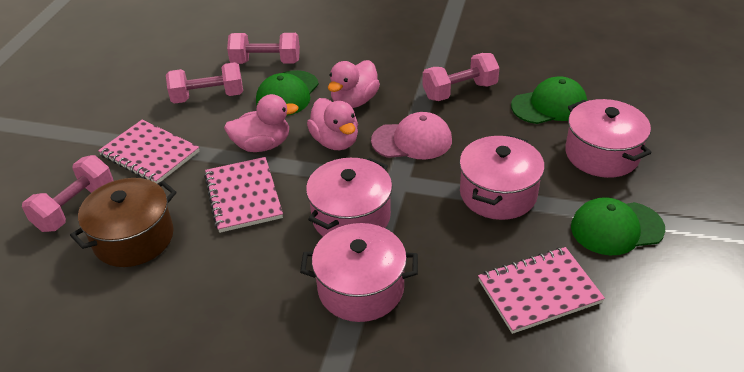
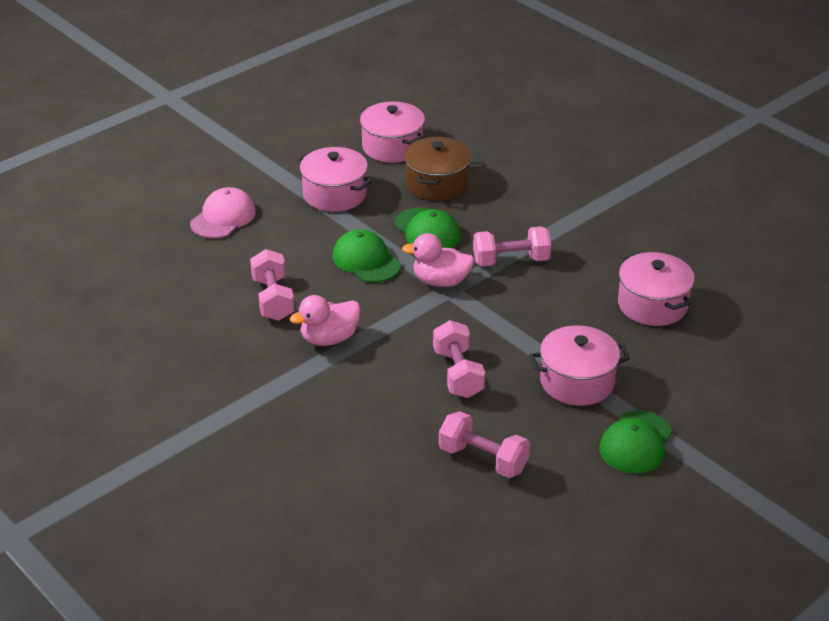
pink duck: [224,94,299,152] [307,98,358,150] [328,60,380,108] = 3 -> [290,295,361,346] [402,233,475,287] = 2
pink notebook: [98,120,199,183] [204,157,283,233] [478,247,605,334] = 3 -> none = 0

